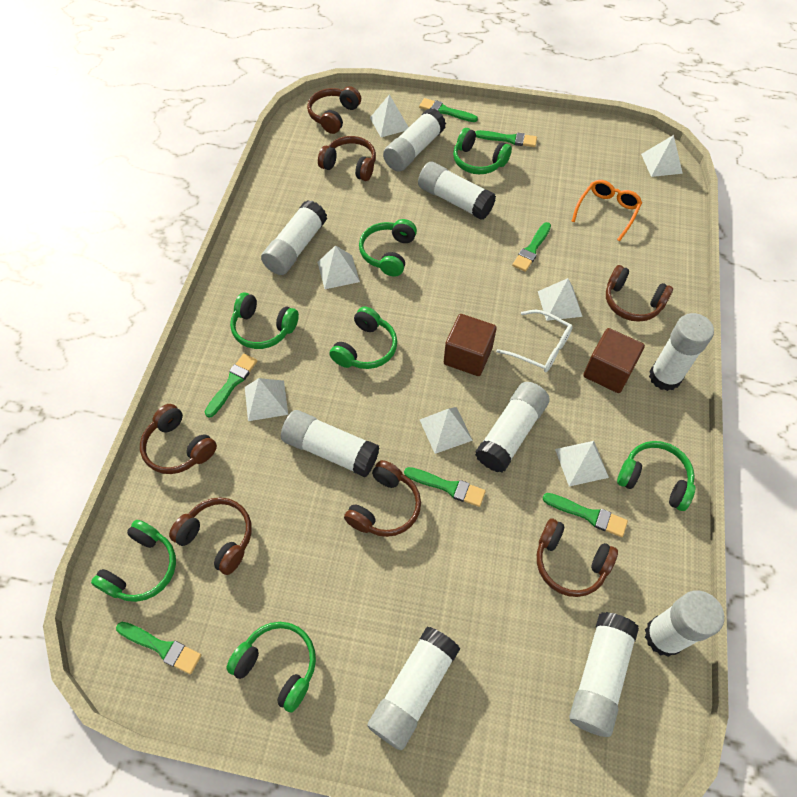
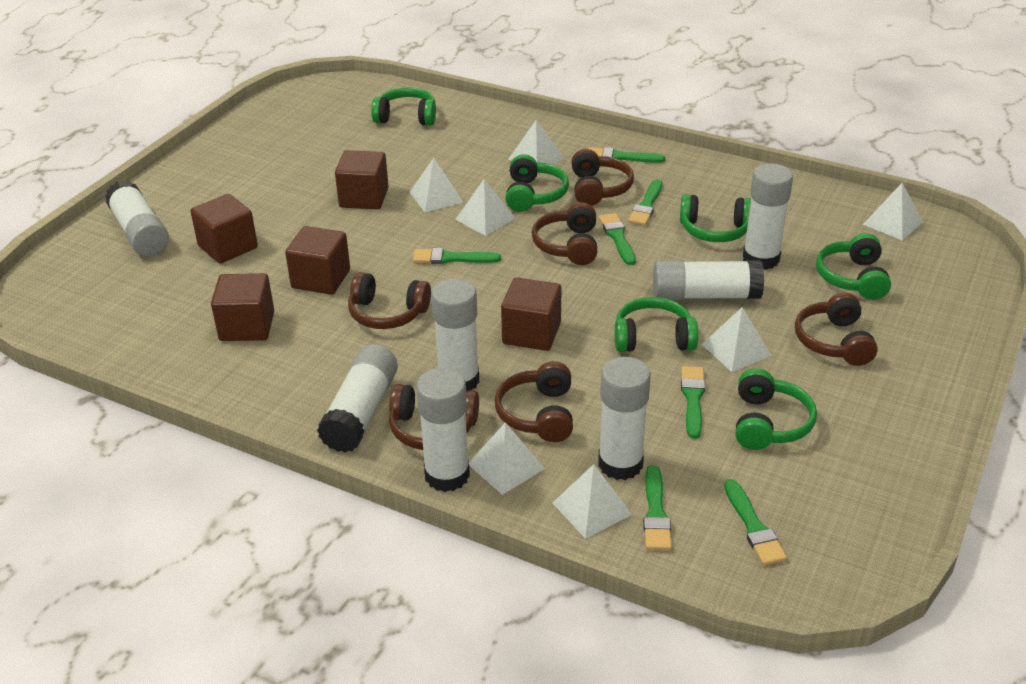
brown cube: [444,314,497,376] [583,328,645,393] = 2 -> [190,194,258,263] [211,273,274,341] [285,226,350,295] [335,150,389,210] [501,277,561,351] = 5
brown headphones: [140,404,217,474] [169,497,252,575] [307,86,361,134] [318,136,376,181] [344,460,421,537] [537,518,618,597] [606,265,673,322] = 7 -> [348,272,431,329] [389,384,479,450] [494,361,573,442] [532,202,597,265] [571,149,634,206] [795,292,878,366] = 6
green headphones: [91,520,176,602] [226,622,316,713] [230,292,299,349] [329,306,397,369] [359,219,417,277] [453,128,512,174] [617,441,695,511] = 7 -> [371,87,436,126] [505,154,569,212] [615,297,698,352] [680,194,751,242] [735,368,817,450] [816,233,891,300] = 6
orange glasses: [572,180,642,241] = 1 -> none = 0
white glasses: [496,310,573,372] = 1 -> none = 0
white glue stick: [261,200,327,275] [281,410,379,477] [367,627,460,750] [383,108,446,171] [418,161,496,220] [475,382,550,472] [569,612,639,737] [645,590,724,657] [649,313,714,391] = 9 -> [105,180,169,256] [317,344,398,453] [416,368,470,492] [431,278,480,391] [598,357,651,480] [653,260,764,300] [743,164,793,270] = 7

